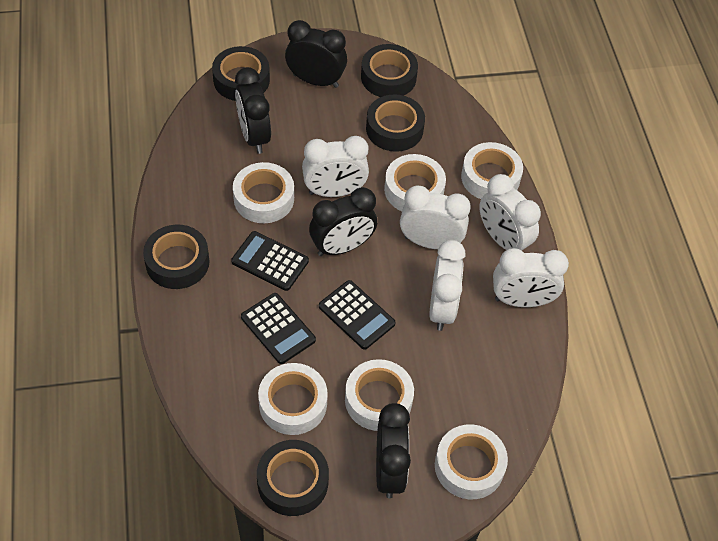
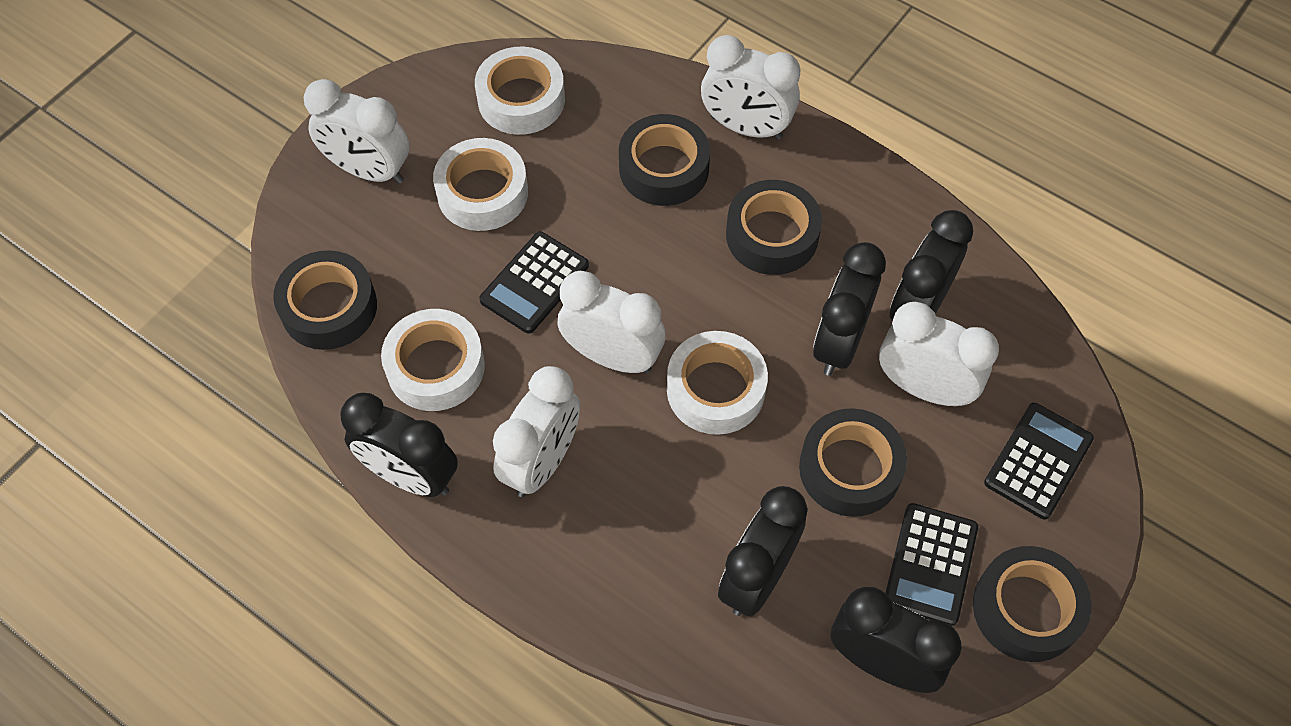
black clock: [235,67,271,154] [285,20,347,88] [309,187,377,256] [376,403,411,498] = 4 -> [340,393,458,497] [718,486,808,617] [813,242,886,376] [831,587,962,693] [889,210,973,321] = 5
white tape: [233,162,294,223] [258,363,328,435] [345,359,414,431] [384,154,446,211] [435,424,508,499] [461,142,523,199] = 6 -> [381,309,485,411] [433,138,528,231] [475,47,565,135] [667,331,768,435] = 4

